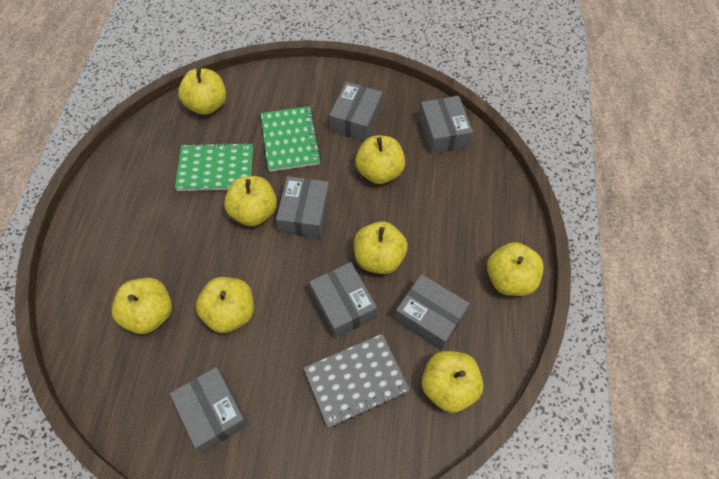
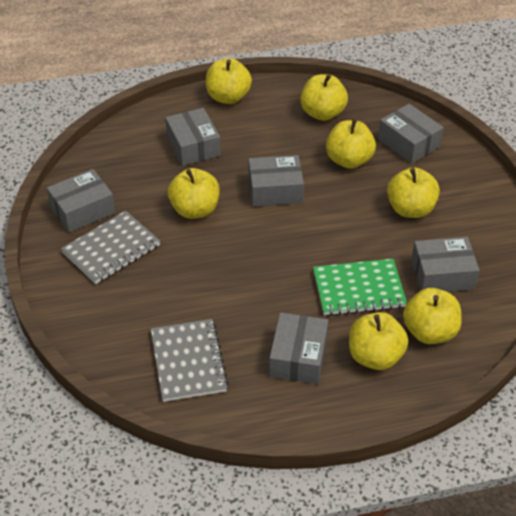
green notebook: [175,142,253,191] [261,106,322,172] = 2 -> [313,259,407,316] = 1
grey notebook: [304,334,410,427] = 1 -> [61,211,160,284] [151,319,229,402] = 2
yellow apple: [112,278,172,334] [178,68,226,115] [196,277,254,333] [224,176,277,226] [354,221,408,274] [355,135,405,184] [422,351,483,413] [487,242,544,296] = 8 -> [168,168,220,219] [206,58,252,104] [300,74,348,121] [326,118,376,169] [349,312,408,370] [387,167,440,218] [403,288,462,344] = 7

